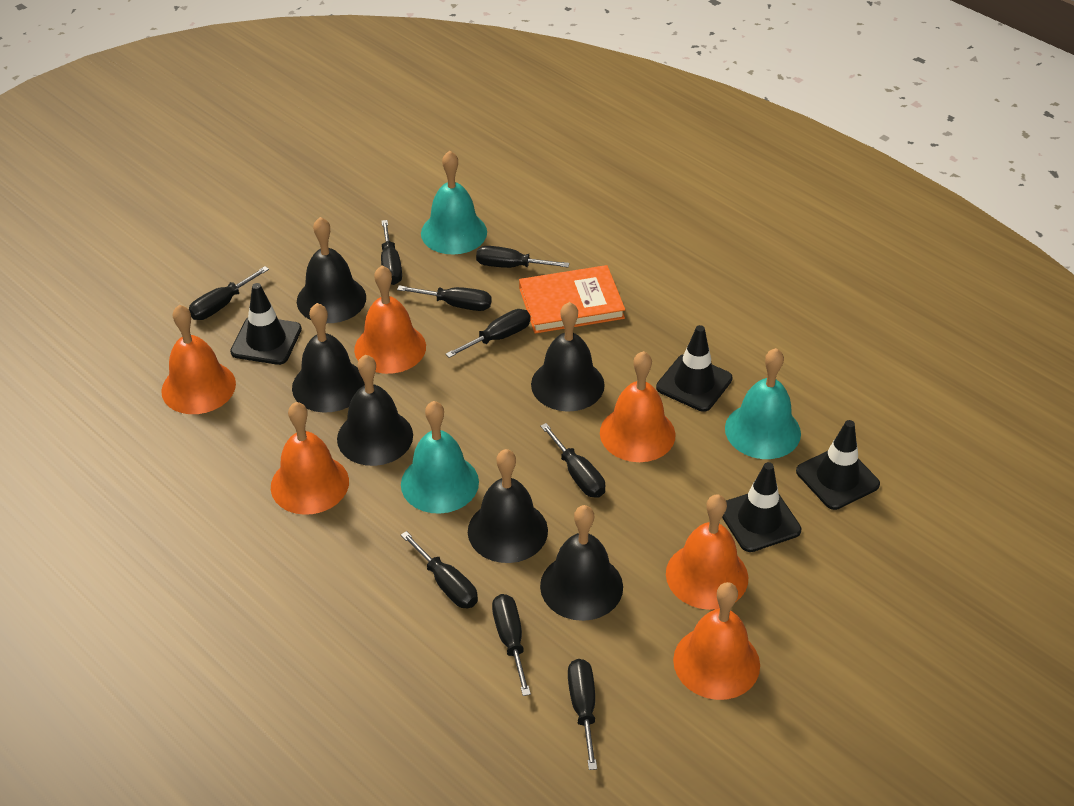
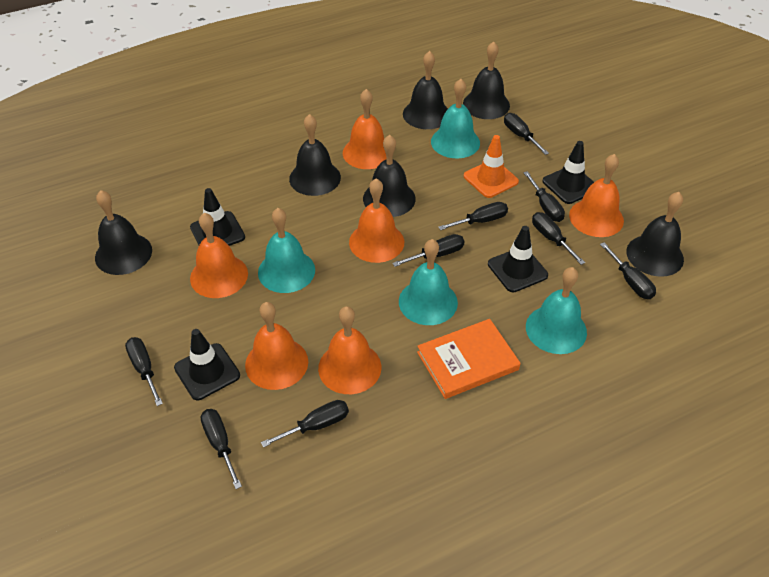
orange traffic cone: none = 0 -> [464,135,519,198] = 1
turquoise bell: [401,401,479,514] [421,151,487,255] [725,348,801,459] = 3 -> [258,208,315,293] [399,239,458,325] [431,79,480,158] [526,267,587,354] = 4

